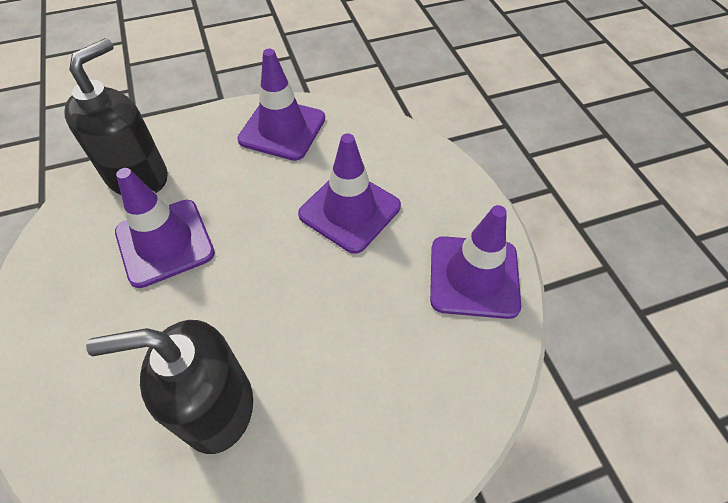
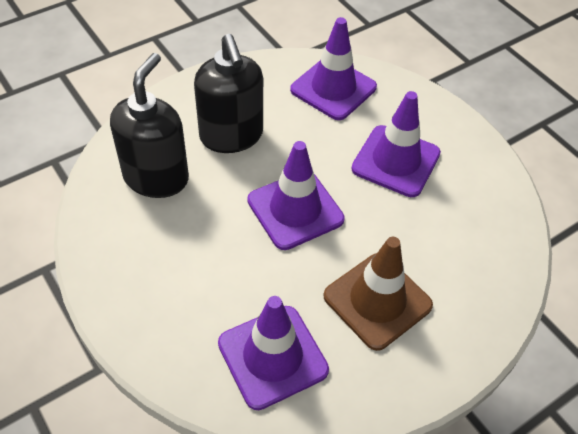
brown traffic cone: none = 0 -> [323,237,433,351] = 1

